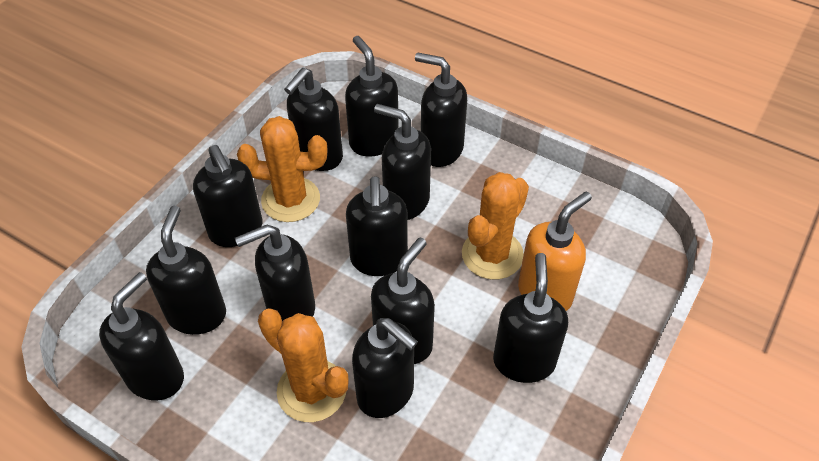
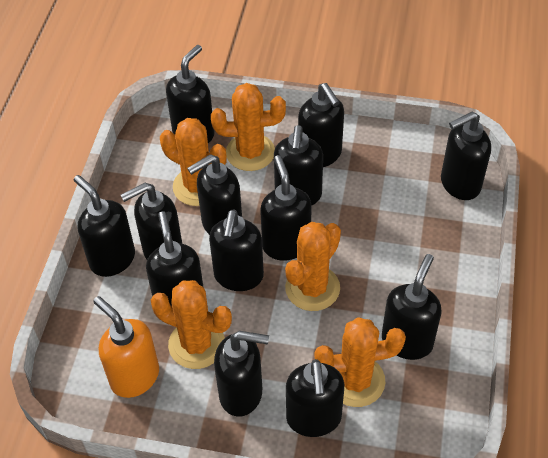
black soap dispenser: [99,272,184,400] [146,205,226,335] [193,145,262,247] [235,225,315,322] [284,68,343,171] [345,36,399,156] [346,176,408,276] [352,318,418,418] [371,237,435,364] [374,104,431,220] [415,52,467,167] [493,253,568,383] = 12 -> [74,175,135,277] [121,183,182,259] [146,211,204,306] [166,45,215,143] [187,154,242,235] [209,209,264,291] [214,331,269,417] [260,155,312,260] [274,125,323,205] [286,359,344,437] [298,83,344,167] [382,254,442,360] [441,111,491,200] = 13
orange cactus: [237,116,327,222] [258,309,349,422] [462,172,529,280] = 3 -> [151,280,232,369] [160,118,227,206] [211,83,286,171] [285,222,341,311] [314,317,406,407] = 5

